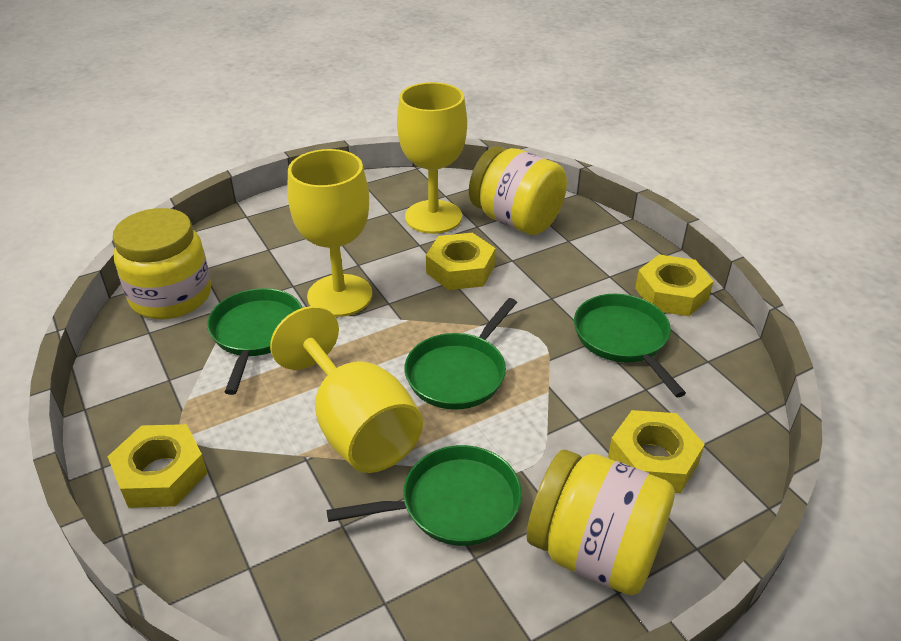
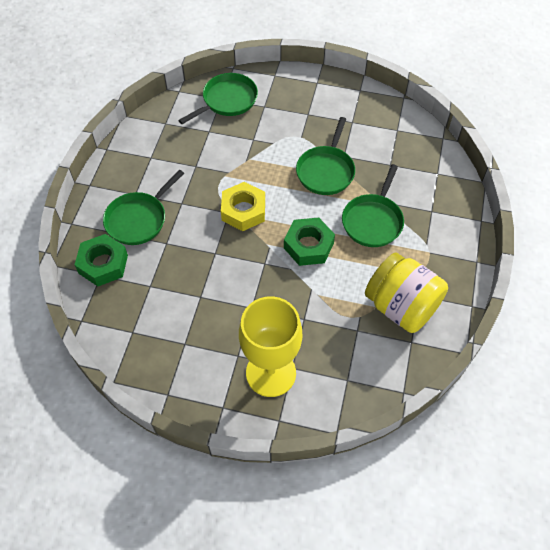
green nut: none = 0 -> [75,234,128,286] [284,217,335,266] = 2
yellow goblet: [270,306,423,473] [287,149,372,317] [397,82,467,234] = 3 -> [239,297,302,397] = 1
yellow jar: [113,208,211,319] [469,146,567,235] [527,450,675,595] = 3 -> [365,252,448,333] = 1
yellow nut: [108,424,208,508] [426,233,495,290] [608,410,705,493] [635,255,714,316] = 4 -> [221,182,265,231] = 1

